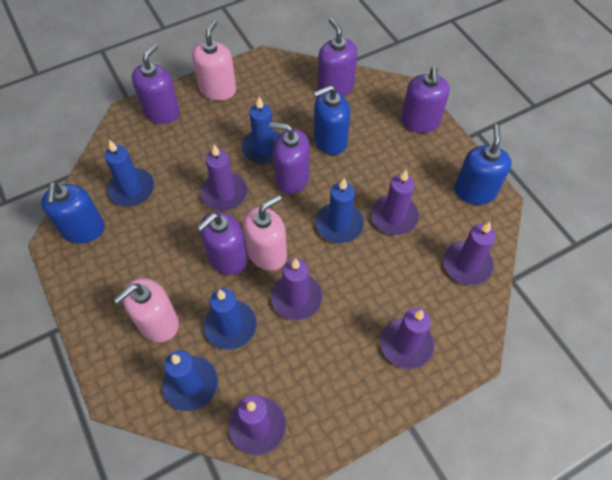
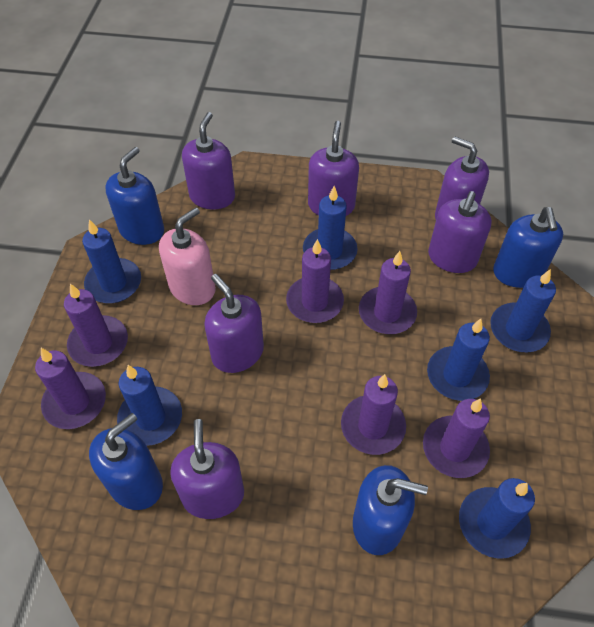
blue candle: [105,140,154,206] [162,350,218,411] [204,288,257,350] [242,97,280,164] [316,178,364,243] = 5 -> [82,219,141,303] [117,365,182,446] [303,186,358,270] [427,319,490,401] [459,478,535,559] [490,269,556,352] = 6
blue soap dispenser: [41,182,105,243] [314,85,350,155] [455,124,512,205] = 3 -> [89,413,163,510] [105,147,164,245] [353,465,428,555] [493,207,563,288] = 4
pink soap dispenser: [113,278,179,342] [192,20,236,100] [243,195,287,271] = 3 -> [159,207,216,305] = 1
purple soap dispenser: [132,44,180,124] [197,212,248,275] [269,123,310,194] [318,18,358,96] [401,67,450,133] = 5 -> [170,419,244,519] [182,112,235,209] [204,274,264,373] [308,121,359,216] [428,191,492,273] [435,137,489,219] = 6

